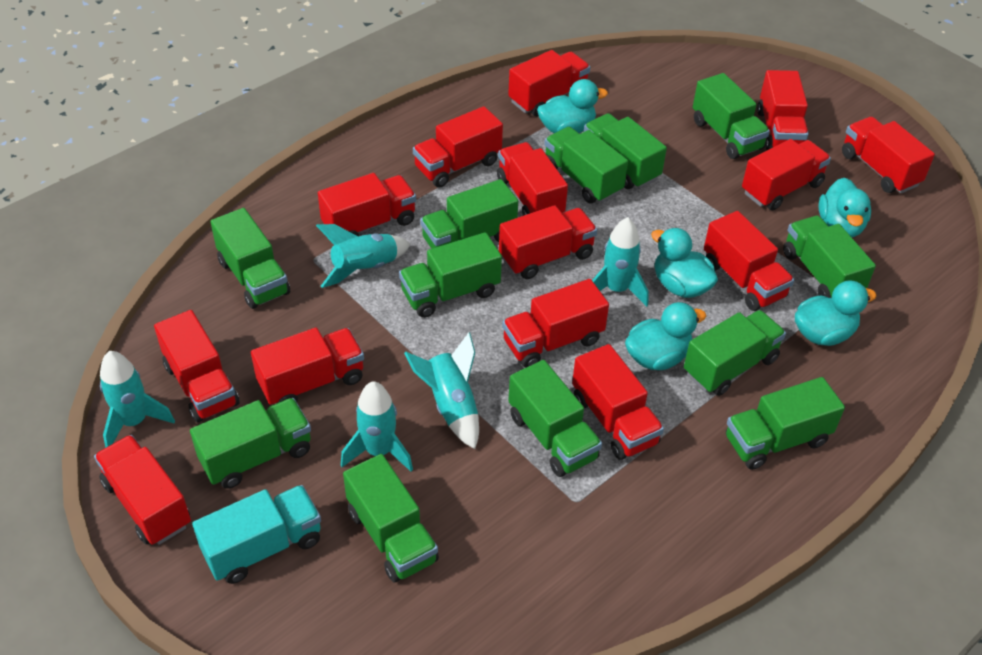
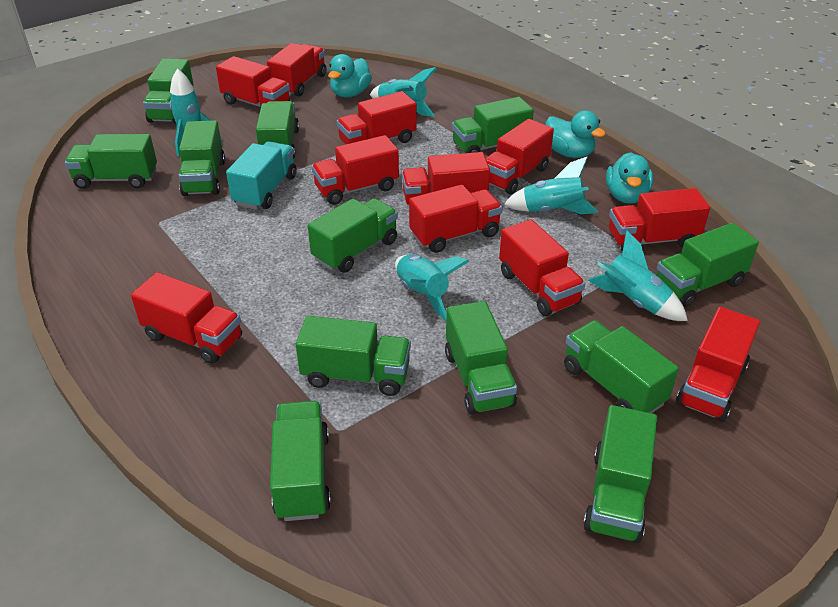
red truck: [94,435,191,545] [154,310,240,422] [251,328,364,405] [318,173,416,237] [413,106,503,187] [497,142,568,216] [499,205,597,279] [502,279,609,368] [508,50,590,117] [572,344,664,460] [704,211,794,311] [742,139,831,210] [757,70,809,150] [842,117,935,193] = 14 -> [131,272,242,364] [216,56,290,109] [267,43,326,96] [312,135,399,205] [337,91,417,144] [402,152,490,205] [409,184,502,253] [486,119,554,195] [499,219,585,316] [609,188,710,252] [676,307,760,422] = 11
turquoise duck: [537,79,608,133] [625,302,706,370] [651,228,718,298] [795,280,876,346] [818,178,871,237] = 5 -> [328,54,372,97] [545,111,606,158] [606,152,653,204] = 3

